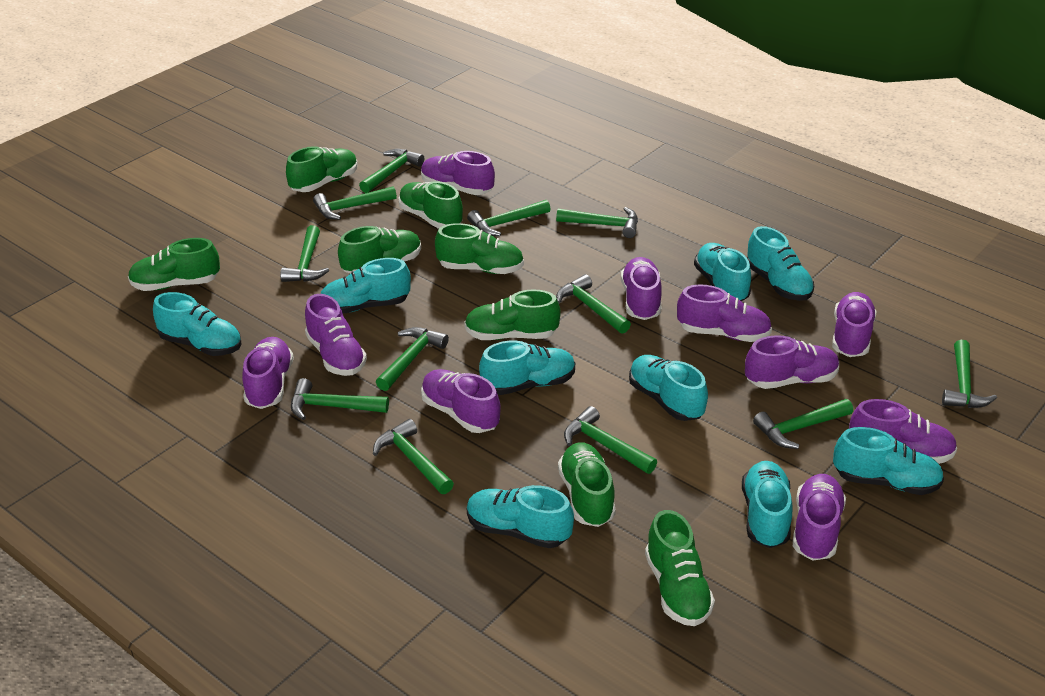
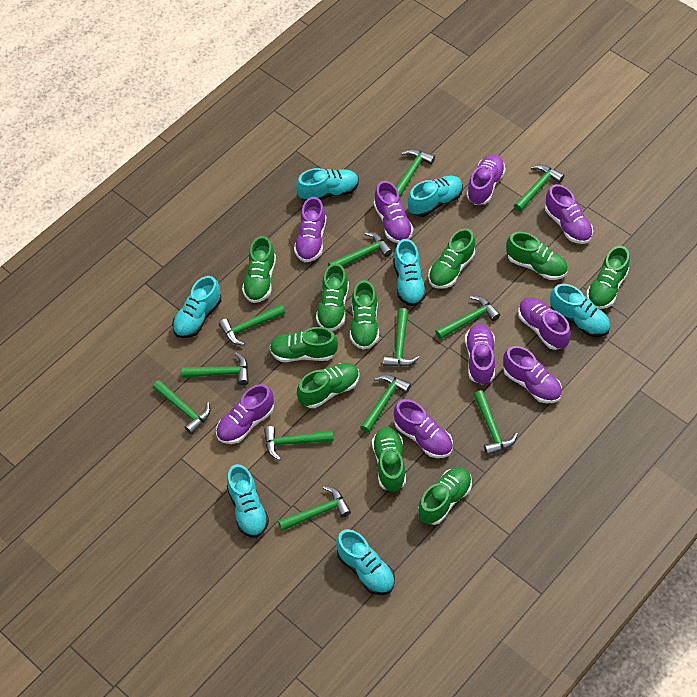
green shoe: [128,238,220,291] [286,146,358,192] [338,226,421,274] [399,181,463,229] [435,223,524,274] [464,290,561,340] [558,442,616,527] [645,510,715,626] = 8 -> [242,236,276,303] [269,327,338,362] [297,363,359,408] [316,263,349,331] [350,280,379,350] [372,427,406,492] [418,467,472,525] [428,228,475,289] [506,232,568,280] [586,246,630,309] = 10
purple shoe: [242,337,294,409] [305,294,367,376] [421,151,495,195] [421,369,501,433] [621,257,662,320] [677,285,772,342] [745,335,839,389] [793,474,846,560] [832,292,877,357] [849,399,957,464] = 10 -> [216,384,274,444] [294,197,326,262] [374,181,413,243] [394,399,453,458] [465,323,495,385] [467,154,506,205] [503,346,562,404] [518,297,571,350] [545,184,593,244] = 9
turquoise shoe: [153,292,242,356] [321,258,411,313] [467,485,574,548] [479,340,575,395] [629,355,708,421] [694,243,751,301] [742,461,793,548] [747,226,814,301] [833,427,944,495] = 9 -> [172,276,221,338] [227,464,269,538] [296,168,359,201] [336,529,395,595] [393,239,427,306] [408,175,463,217] [550,284,610,337] = 7

